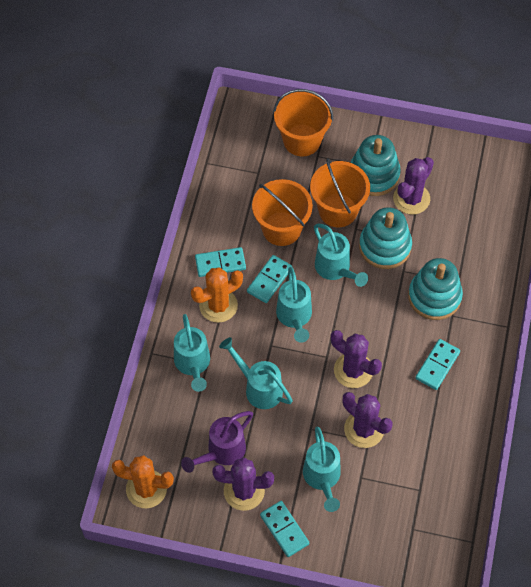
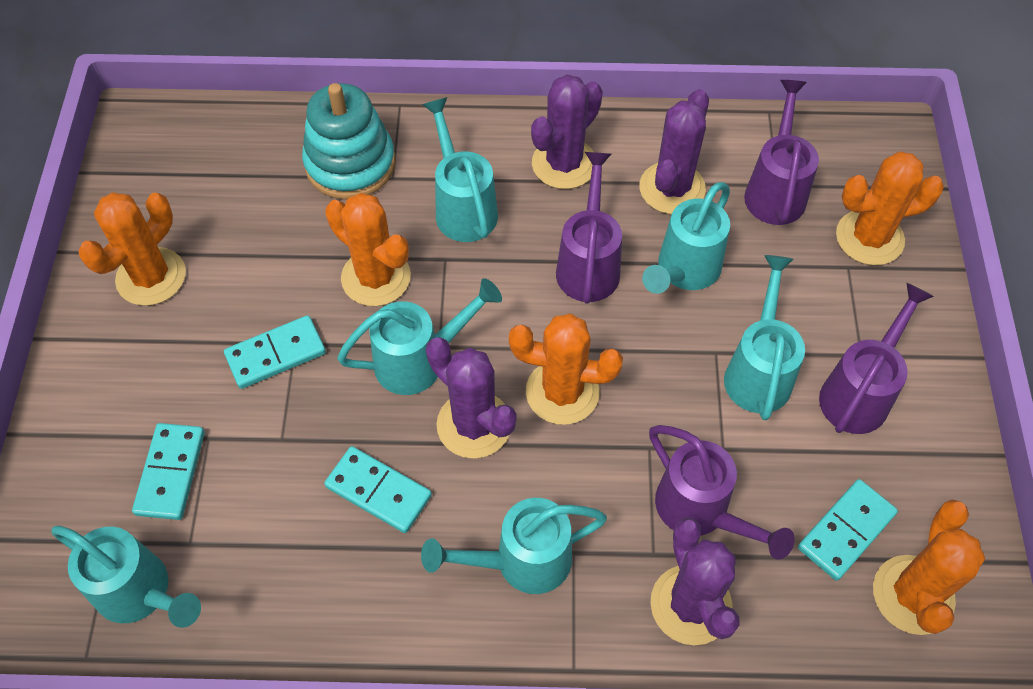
orange bucket: [252,179,313,246] [273,89,333,156] [310,158,370,227] = 3 -> none = 0
orange cactus: [112,455,174,508] [191,267,243,323] = 2 -> [78,192,186,306] [325,193,411,306] [509,313,623,425] [836,151,944,265] [873,499,985,635] = 5
purple watering can: [181,411,253,473] = 1 -> [556,152,622,304] [649,425,795,560] [744,80,819,225] [819,283,934,434] = 4
turquoise stacking toy: [350,135,401,196] [359,207,412,269] [408,258,463,320] = 3 -> [302,83,395,200] = 1
turquoise watering can: [174,314,210,392] [219,337,293,409] [276,267,312,343] [303,427,341,512] [314,223,368,287] = 5 -> [51,526,201,628] [337,278,502,395] [421,498,607,594] [422,97,498,242] [642,182,730,294] [724,255,805,420] = 6

